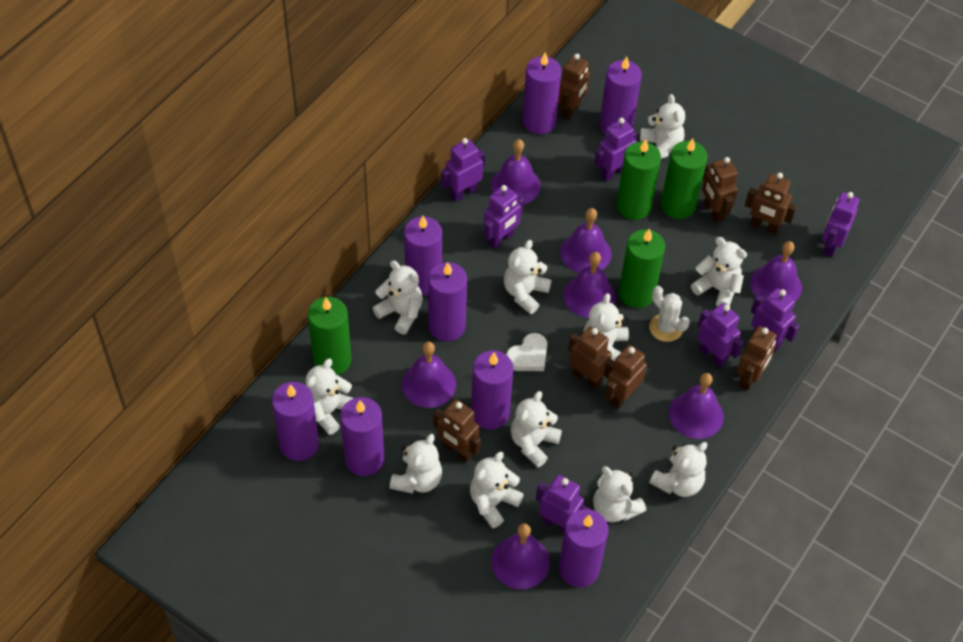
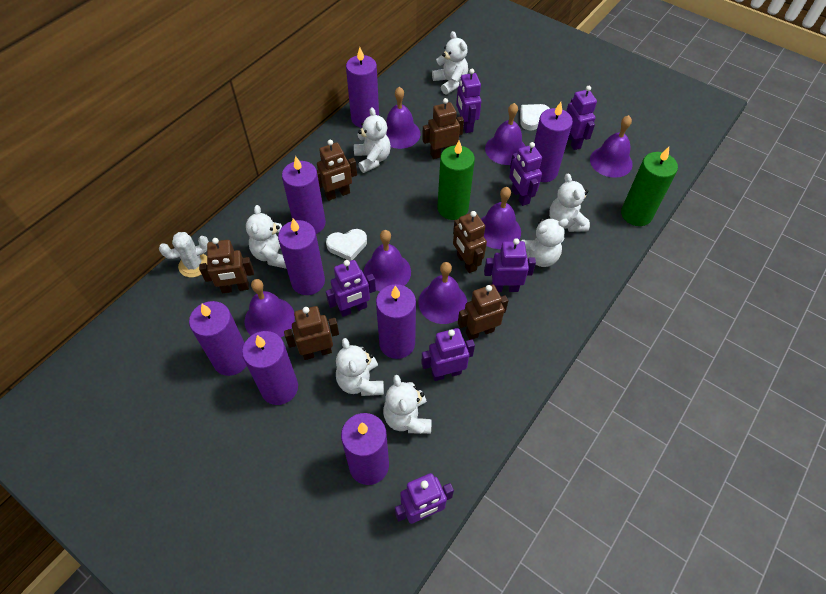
brown robot: [433,399,481,462] [558,54,590,120] [568,326,615,390] [605,345,647,409] [702,157,738,223] [737,326,777,391] [745,173,797,235] = 7 -> [199,238,254,293] [284,306,339,360] [317,140,357,201] [422,98,464,159] [453,211,487,273] [458,284,508,340] = 6
green candle: [308,297,352,375] [617,139,661,220] [619,228,665,308] [661,138,707,219] = 4 -> [437,140,475,220] [621,147,678,226] = 2
white heart: [506,333,547,371] = 1 -> [326,229,367,261] [520,104,550,131] = 2
white teddy bear: [306,359,353,435] [373,260,423,334] [390,434,442,494] [470,452,524,528] [504,240,551,314] [511,391,562,467] [583,293,629,361] [593,466,646,523] [640,94,685,159] [649,442,707,497] [691,237,747,307] = 11 -> [246,205,287,269] [336,338,384,396] [354,107,391,173] [383,375,432,434] [432,31,468,95] [521,218,569,267] [549,173,590,232] = 7

